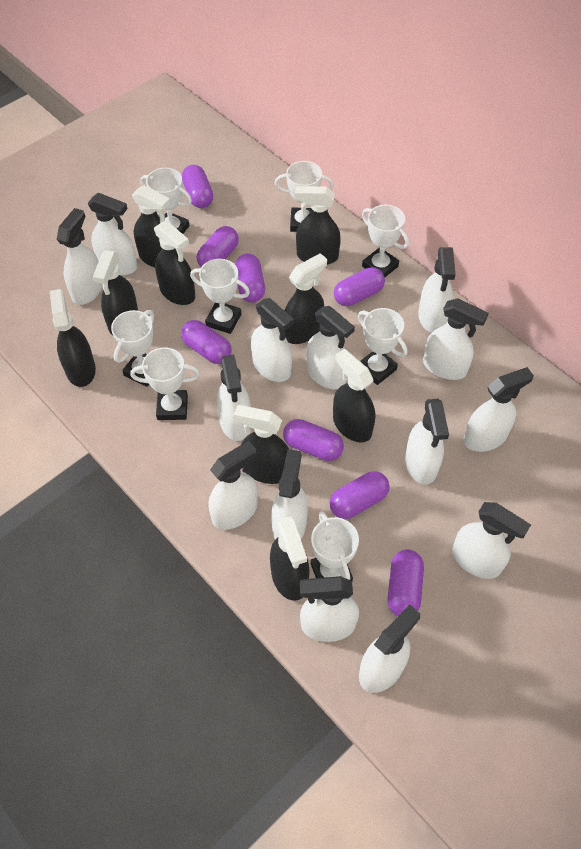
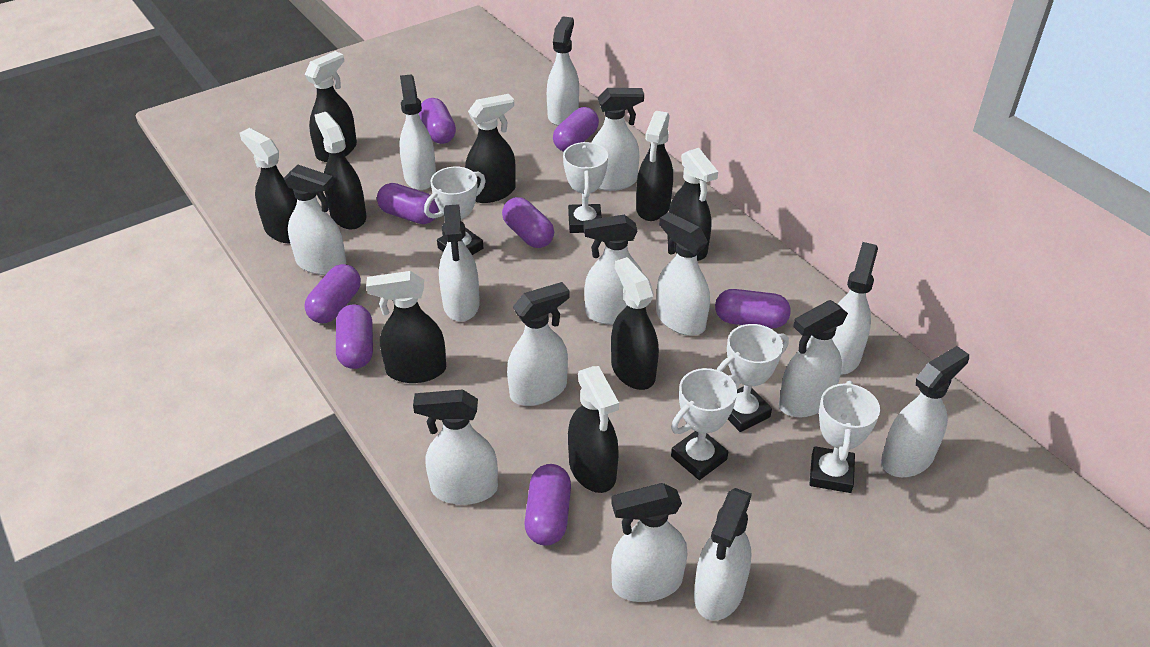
white trophy: [111,310,154,387] [130,347,200,420] [141,168,192,234] [190,259,250,334] [274,161,334,232] [311,511,359,581] [358,308,407,385] [362,205,409,277] = 8 -> [424,167,486,255] [563,142,608,233] [671,368,740,480] [717,324,789,432] [810,381,880,493] = 5

